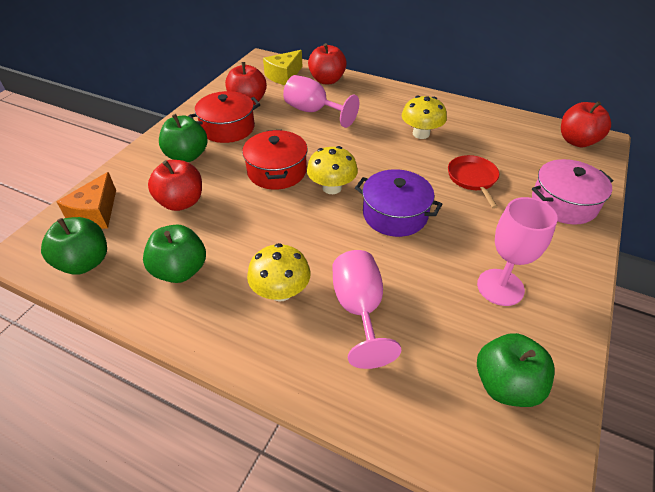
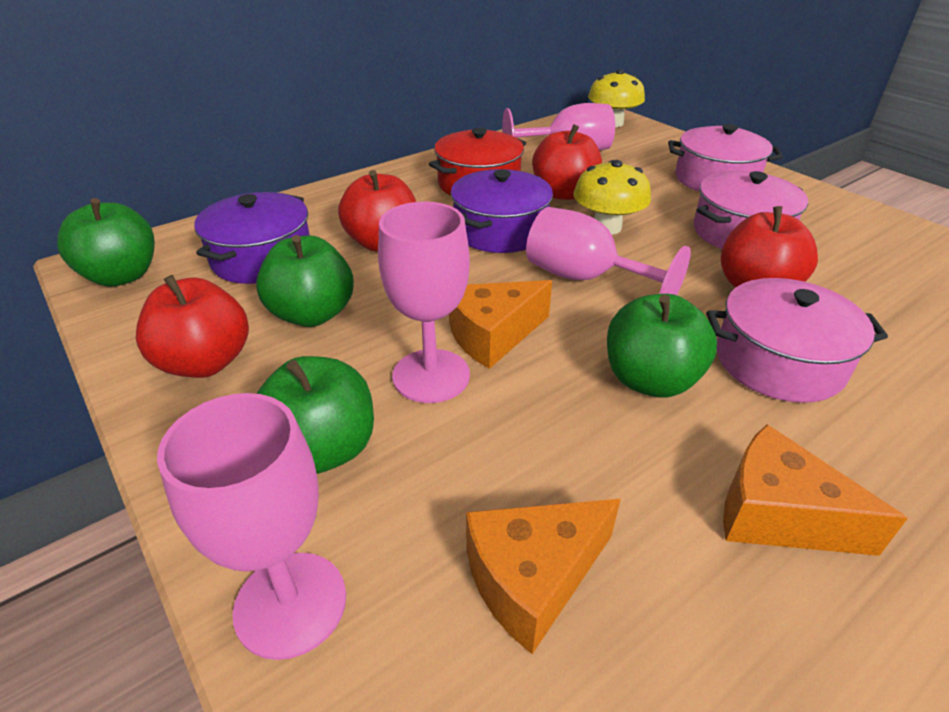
orange cheese: [56,172,116,229] = 1 -> [449,280,552,369] [466,499,621,654] [723,424,908,556] = 3
pink goblet: [283,75,359,128] [333,250,401,369] [477,197,558,306] = 3 -> [157,393,346,660] [378,202,470,403] [502,103,615,151] [526,207,691,295] = 4
pink pot: [532,159,613,225] = 1 -> [668,124,783,192] [694,171,808,249] [706,278,888,403] = 3
purple pot: [355,169,442,237] = 1 -> [194,192,310,284] [450,169,553,253] = 2
red pan: [448,155,499,209] = 1 -> none = 0
red pot: [188,91,261,143] [242,130,308,190] = 2 -> [429,128,526,195] = 1
yellow cheese: [263,50,302,85] = 1 -> none = 0
yellow mushroom: [247,243,311,302] [307,146,358,194] [402,96,447,139] = 3 -> [573,160,651,234] [588,69,645,127] = 2

